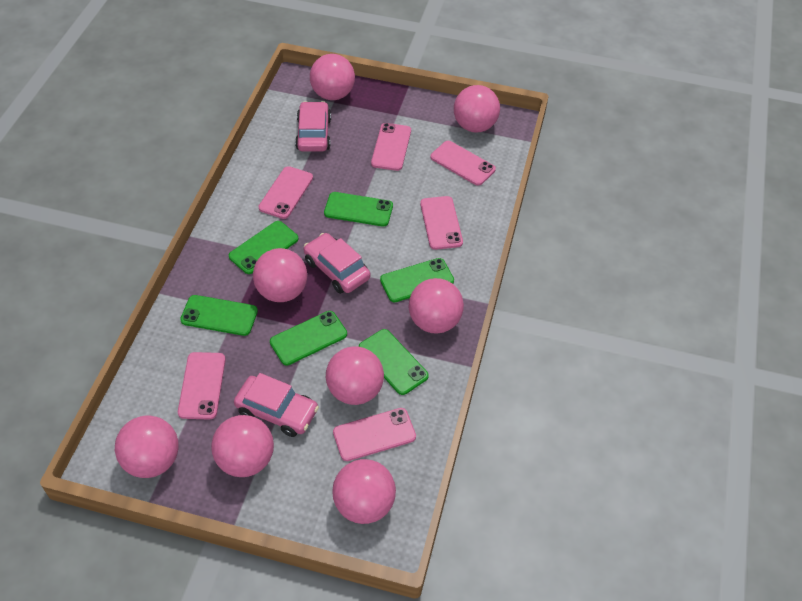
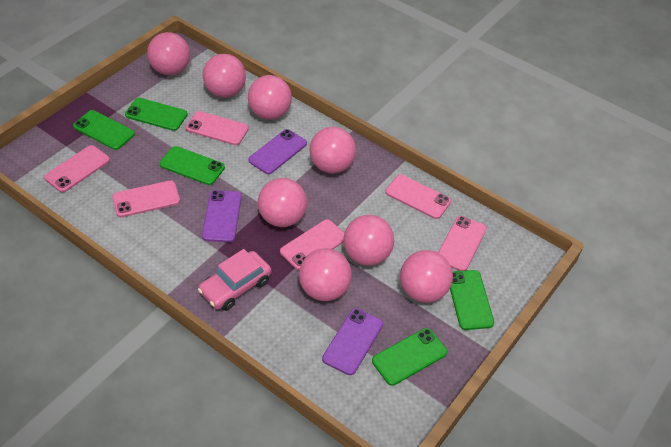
green phone: [180,295,258,336] [229,221,298,274] [270,311,347,365] [324,192,393,227] [359,329,429,395] [380,258,454,302] = 6 -> [73,110,135,150] [125,98,188,131] [160,146,225,185] [372,328,447,386] [450,270,494,330] = 5
pink car: [234,373,319,437] [295,101,331,152] [304,233,370,294] = 3 -> [198,249,271,311] = 1
purple phone: none = 0 -> [202,190,241,242] [248,129,307,174] [322,308,383,375] = 3

